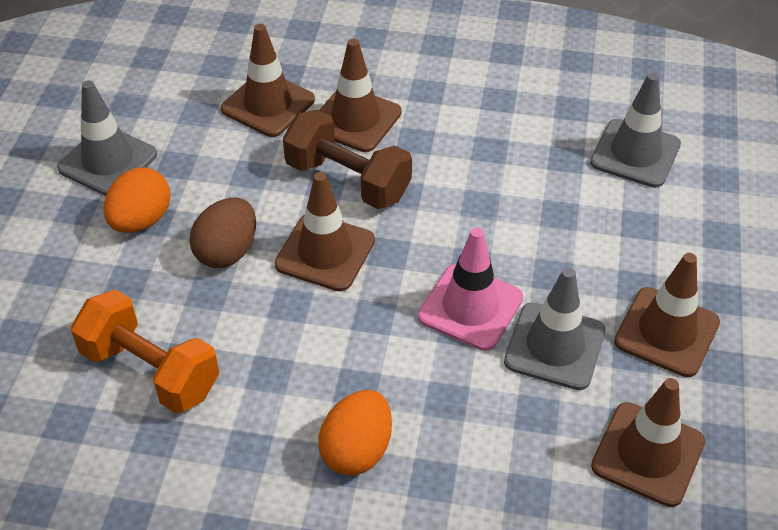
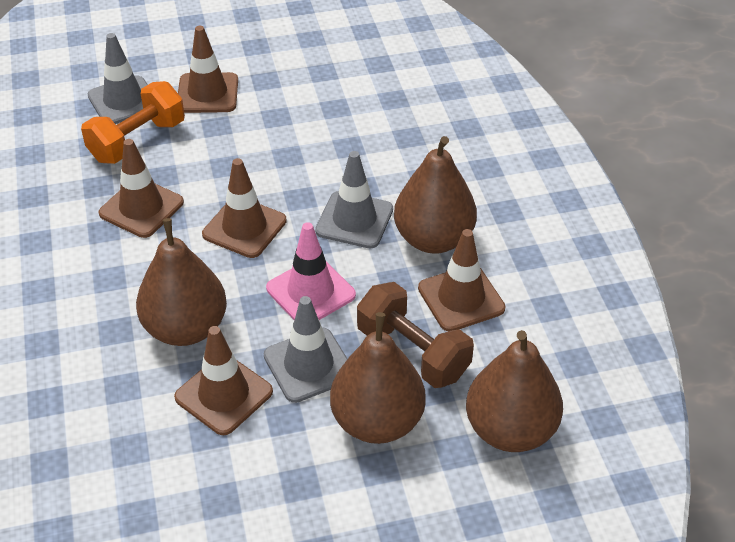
brown egg: [189,198,256,268] = 1 -> none = 0
brown pear: none = 0 -> [136,218,227,346] [330,312,426,444] [394,136,477,254] [466,330,563,452] = 4
orange egg: [103,167,171,233] [318,390,392,476] = 2 -> none = 0

